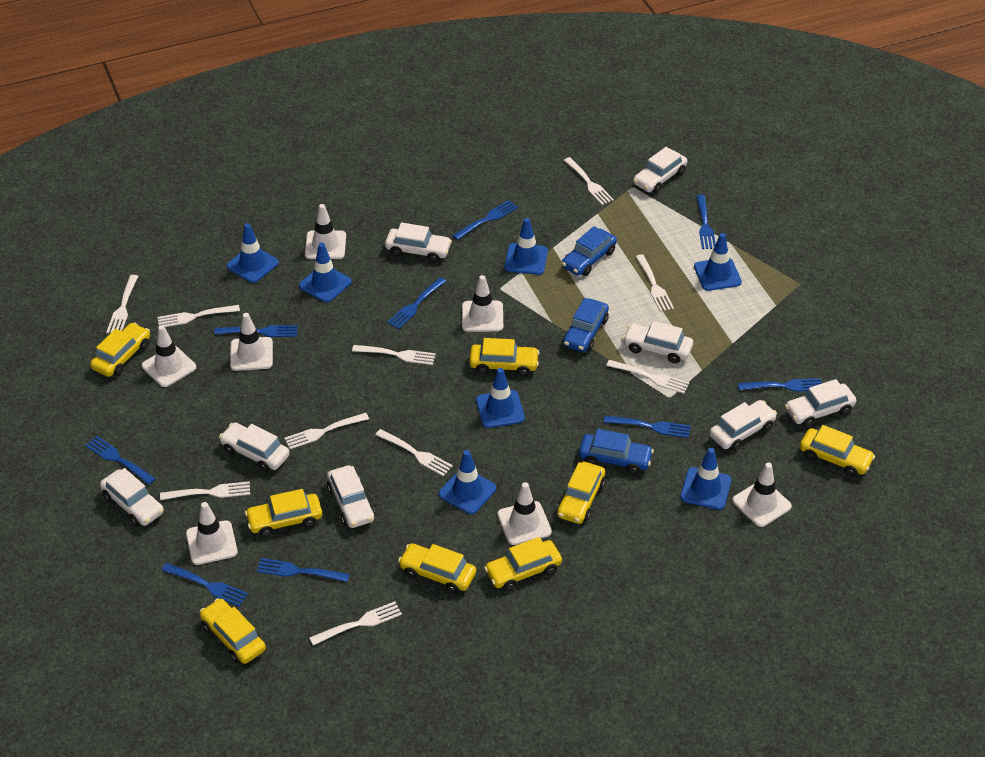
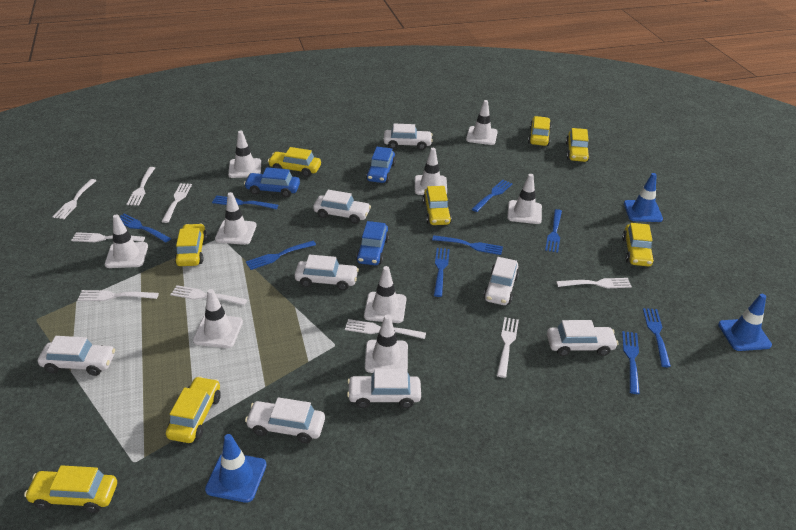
blue traffic cone: [226,223,279,283] [299,243,351,303] [439,450,496,514] [476,368,525,428] [504,218,548,275] [680,448,731,510] [694,233,742,291] = 7 -> [205,434,267,503] [624,173,663,222] [718,294,772,351] = 3
white fork: [106,275,138,333] [158,305,240,327] [160,481,250,500] [284,413,369,449] [309,601,402,646] [352,345,436,365] [375,429,453,476] [564,157,614,205] [606,360,689,394] [635,254,674,312] = 10 -> [53,179,97,219] [71,232,145,242] [77,290,159,301] [127,167,155,206] [161,183,192,223] [170,285,247,305] [345,319,426,339] [497,317,519,378] [556,278,632,288] = 9
white traffic cone: [142,325,196,387] [186,502,238,565] [230,313,273,371] [305,204,346,259] [462,275,503,332] [497,482,552,545] [732,463,792,527] = 7 -> [105,214,148,268] [193,289,243,348] [215,192,257,245] [228,131,261,178] [364,266,406,323] [365,315,408,373] [415,148,447,195] [466,100,498,145] [507,174,542,224] = 9

